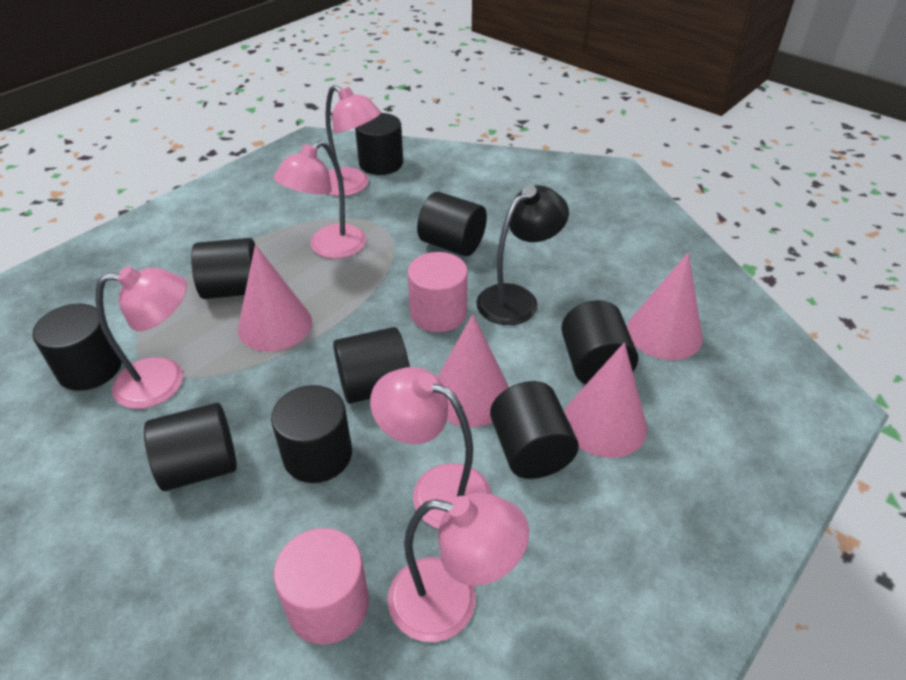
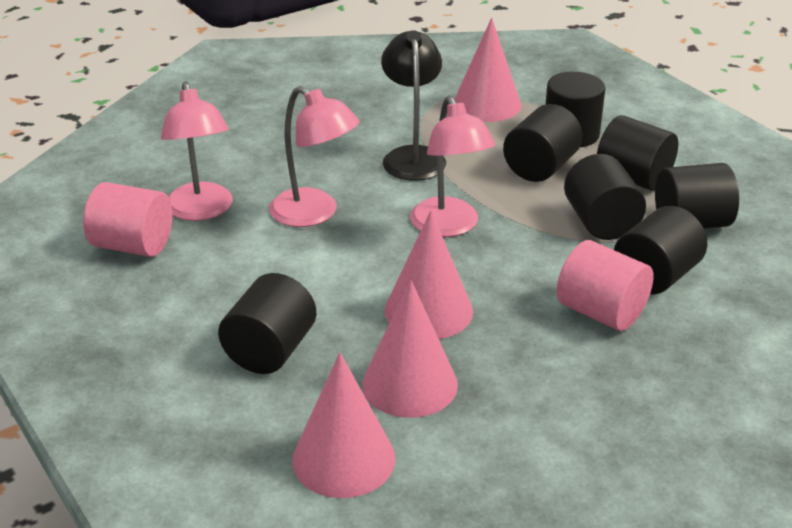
black cylinder: [33,303,122,391] [144,403,237,491] [191,238,255,299] [271,385,352,483] [333,327,410,404] [355,113,403,175] [417,191,487,256] [490,381,579,479] [561,300,638,385] = 9 -> [218,273,316,374] [503,104,582,182] [545,72,606,147] [564,154,646,240] [597,115,678,191] [614,206,707,294] [655,163,739,229] = 7
pink lamp: [95,266,187,409] [273,140,366,259] [325,85,381,196] [370,367,492,529] [388,493,529,642] = 5 -> [161,81,233,221] [269,86,360,227] [410,96,495,237] = 3

